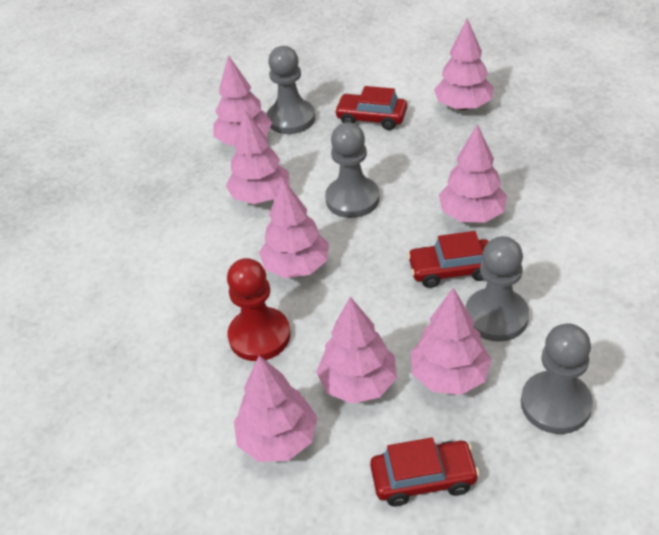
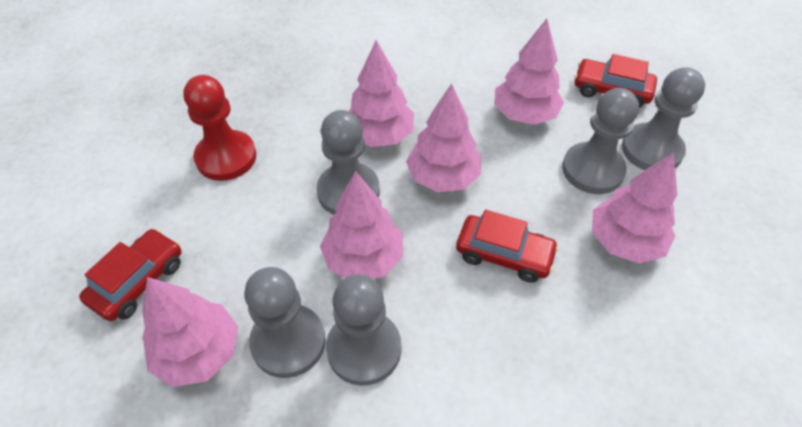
grey pawn: [267,46,315,134] [325,122,380,218] [465,236,529,342] [521,324,593,434] = 4 -> [244,267,326,378] [317,110,380,215] [326,274,401,386] [562,88,639,194] [622,67,705,170] = 5
pink tree: [213,55,272,145] [226,110,290,204] [234,356,317,462] [259,179,329,278] [316,297,397,404] [411,288,492,395] [434,19,494,110] [439,124,508,223] = 8 -> [142,277,238,387] [320,171,403,279] [349,40,414,147] [406,83,481,192] [494,19,564,125] [592,152,677,264] = 6

